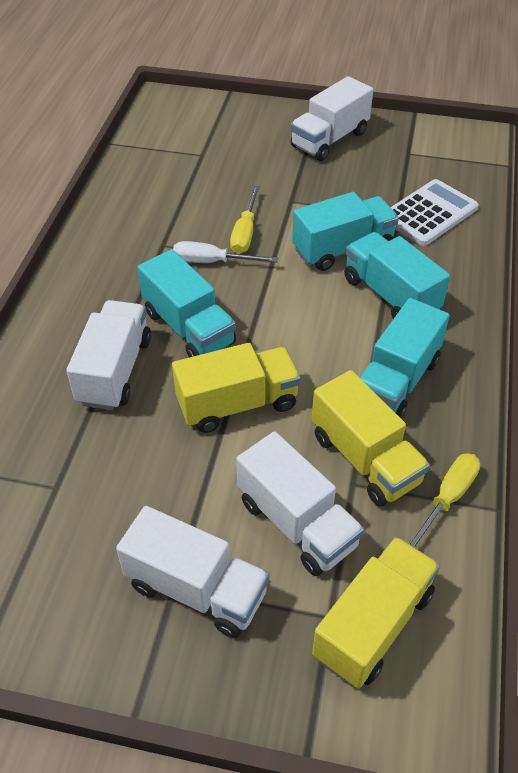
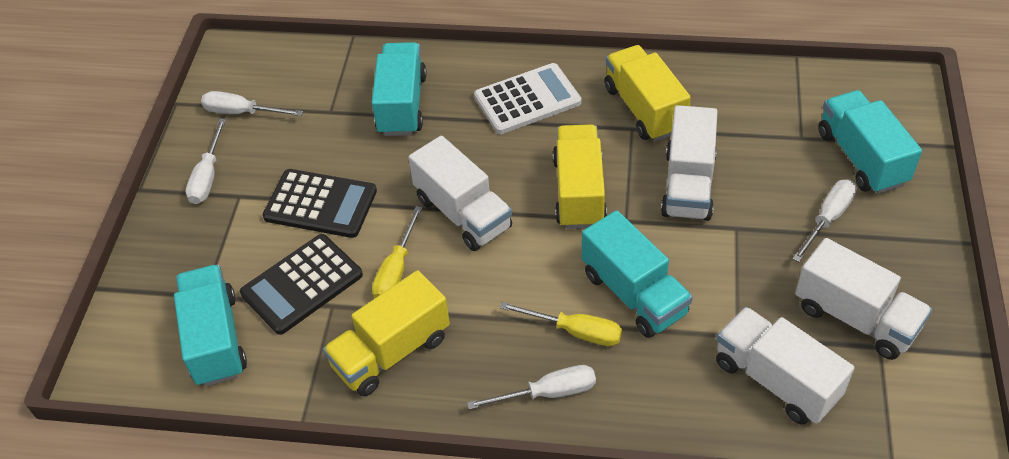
black calculator: none = 0 -> [240,234,363,335] [263,169,377,238] = 2
white screwdriver: [173,241,278,263] = 1 -> [186,119,226,204] [201,91,303,116] [467,365,596,410] [792,179,857,262] = 4

